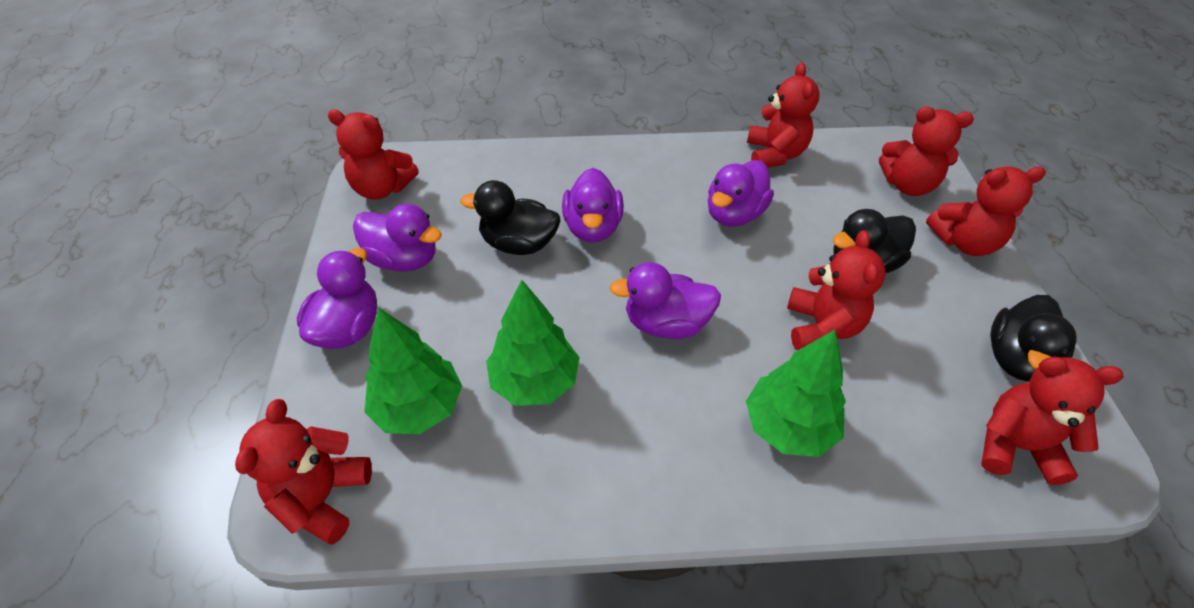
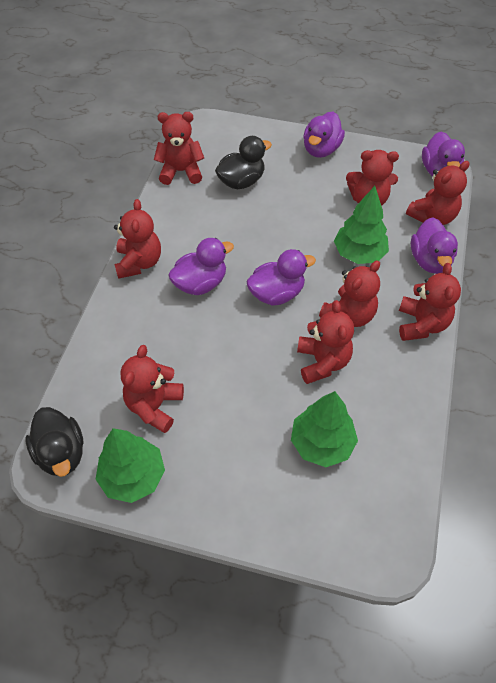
black duck: [460,180,560,255] [833,209,916,273] [990,295,1077,382] = 3 -> [26,407,84,477] [215,136,272,190] = 2
red teddy bear: [235,399,372,544] [328,110,419,200] [747,63,820,168] [787,230,886,351] [879,107,974,196] [926,166,1046,256] [981,357,1124,485] = 7 -> [114,199,161,279] [121,345,184,433] [154,112,204,185] [297,300,354,384] [319,260,380,327] [346,150,399,206] [399,263,461,341] [406,161,469,225] = 8

